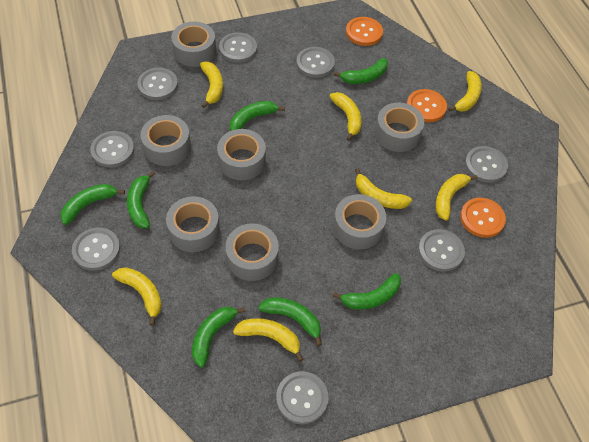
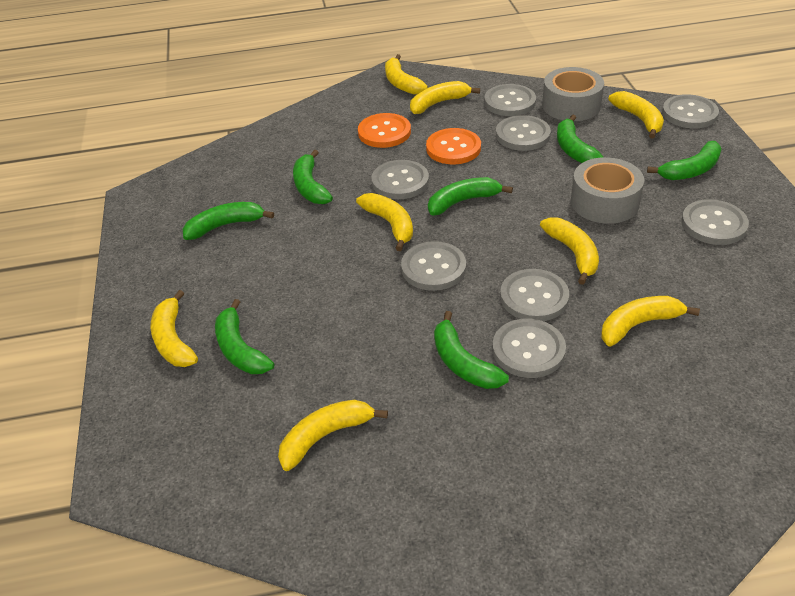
grey tape: [140,115,191,166] [166,196,220,252] [171,22,216,67] [217,129,266,180] [225,223,279,281] [333,194,386,249] [375,103,424,152] = 7 -> [542,67,604,121] [571,157,644,224] = 2
orange button: [346,17,383,46] [407,89,447,122] [460,198,506,238] = 3 -> [358,113,411,148] [426,128,481,164] = 2
yellow banana: [112,267,162,326] [200,61,223,108] [233,318,303,362] [329,92,362,141] [355,168,412,209] [435,174,478,221] [448,71,482,112] = 7 -> [151,290,198,367] [278,400,388,471] [356,193,413,251] [385,54,428,95] [410,81,480,114] [540,217,599,285] [601,296,700,346] [608,91,664,138] = 8

